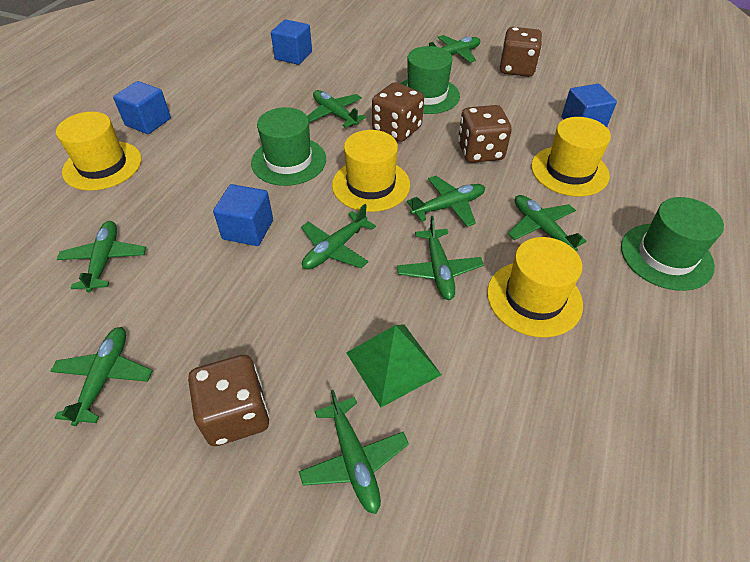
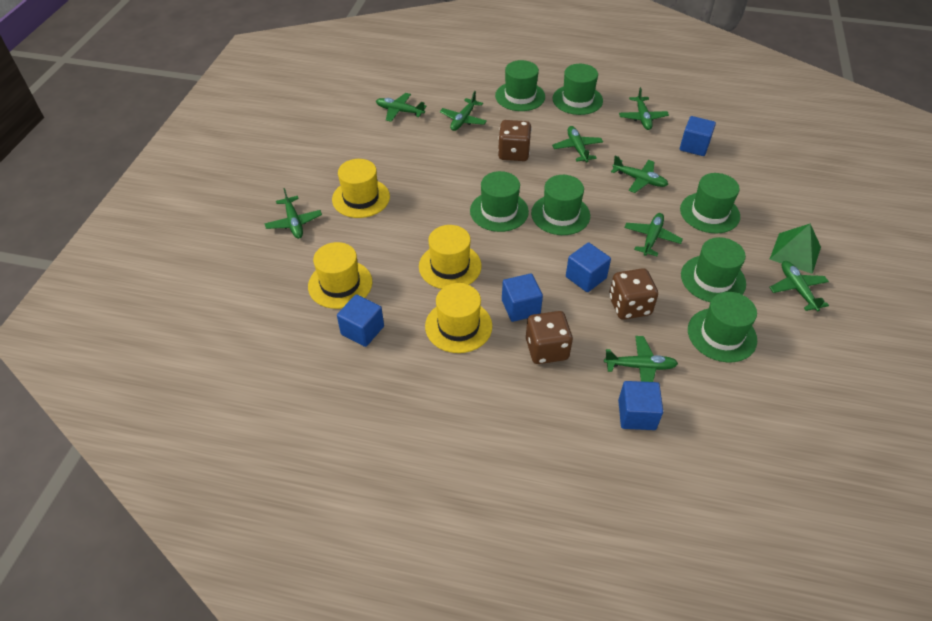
blue cube: [113,81,171,134] [213,184,273,246] [271,19,312,65] [561,84,617,127] = 4 -> [337,294,384,347] [502,273,543,322] [566,243,611,292] [618,381,663,430] [680,116,716,156] = 5
brown dice: [188,355,269,446] [372,82,424,142] [458,105,512,163] [500,27,542,77] = 4 -> [498,120,532,161] [526,311,573,364] [609,268,658,319] = 3
green hat: [251,107,326,186] [400,46,460,114] [621,197,724,291] = 3 -> [470,171,529,232] [495,60,545,111] [531,175,590,235] [553,64,603,115] [680,173,740,233] [681,237,746,302] [688,292,757,363] = 7

